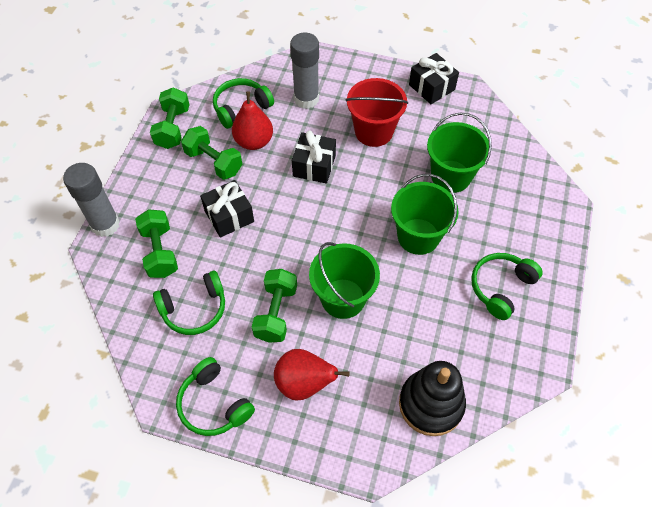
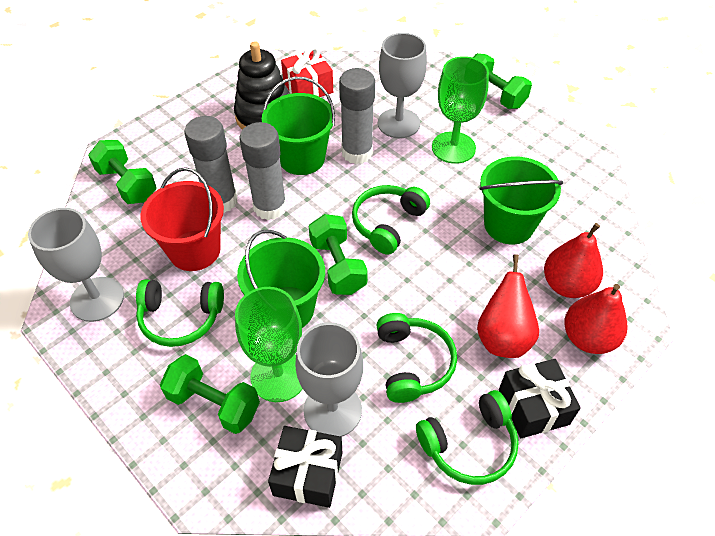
black gift: [200,180,254,238] [292,130,336,183] [409,53,459,104] = 3 -> [268,426,342,508] [499,359,581,438] = 2
green goblet: none = 0 -> [235,287,302,402] [432,56,489,164] = 2
grey glue stick: [63,163,120,237] [290,33,319,109] = 2 -> [184,116,238,213] [239,122,287,220] [339,68,375,164] = 3
grey goblet: none = 0 -> [28,208,124,322] [295,322,363,437] [378,33,427,138] = 3
red gift: none = 0 -> [281,46,333,97] = 1
red pear: [232,91,273,150] [274,349,350,400] = 2 -> [477,254,539,358] [544,223,603,298] [564,284,627,354] = 3

